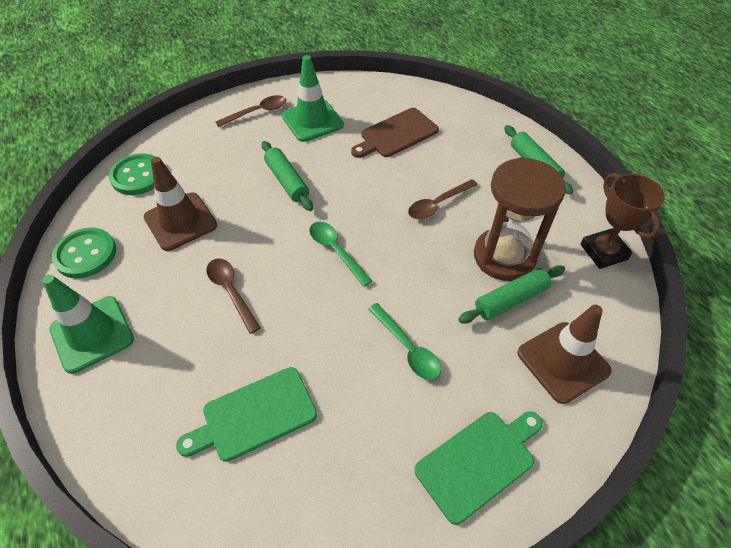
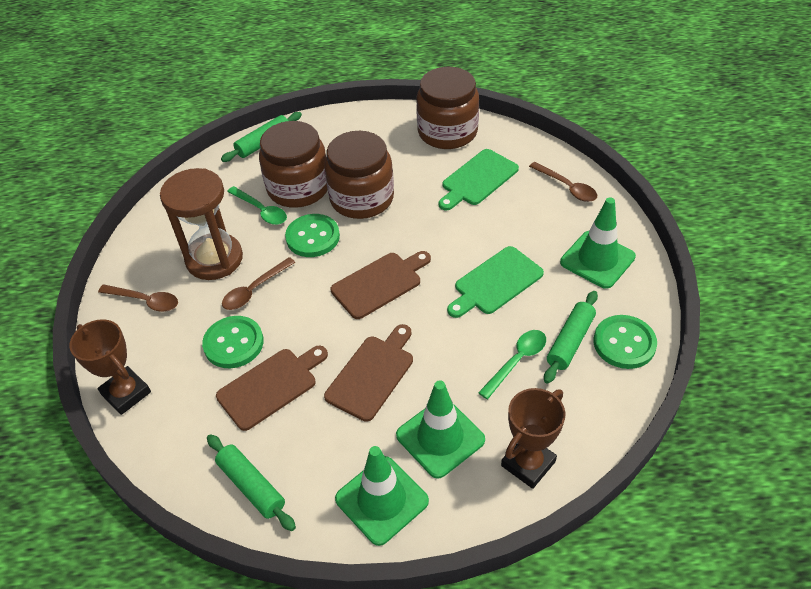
brown cutting board: [351,108,439,158] = 1 -> [216,346,328,431] [324,324,413,422] [331,251,431,319] = 3
brown jar: none = 0 -> [259,121,327,208] [324,131,394,219] [416,67,479,149] = 3
brown traffic cone: [143,157,217,251] [518,305,612,404] = 2 -> none = 0
brown trophy: [581,173,665,269] = 1 -> [69,319,151,415] [501,388,565,489] = 2
green button: [52,227,116,278] [109,153,156,195] = 2 -> [202,316,264,368] [285,214,340,257] [594,315,657,369] = 3
green traffic cone: [42,275,134,374] [282,55,344,142] = 2 -> [335,446,429,546] [396,380,485,479] [560,197,636,289] = 3

